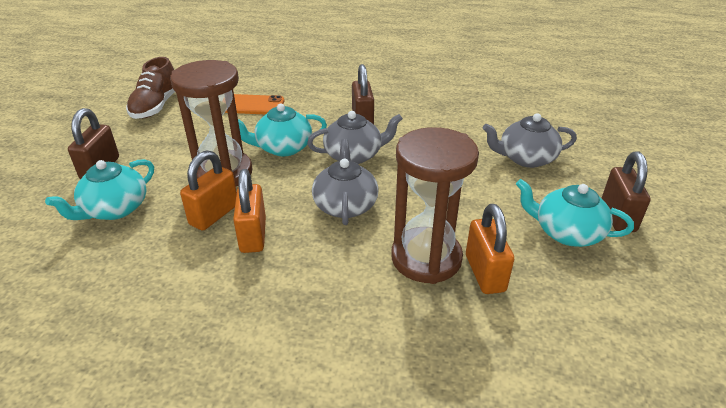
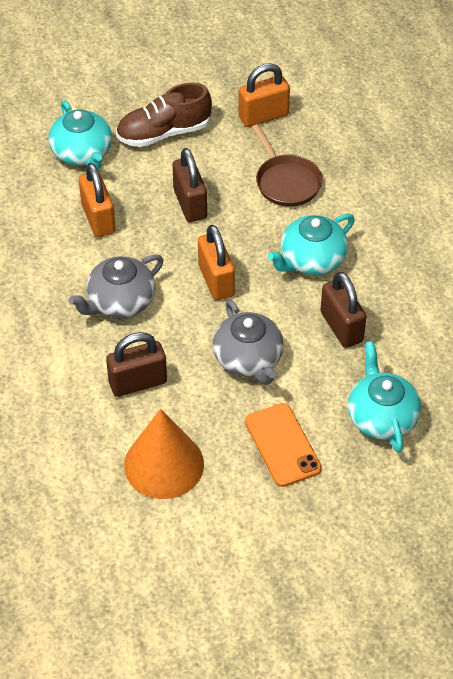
brown hourglass: [170,60,253,186] [391,127,479,284] = 2 -> none = 0
brown pan: none = 0 -> [252,124,322,207] = 1
grey teapot: [307,111,403,164] [312,139,379,225] [483,113,577,168] = 3 -> [68,254,164,318] [213,299,284,385] = 2
orange cone: none = 0 -> [124,409,204,499] = 1

